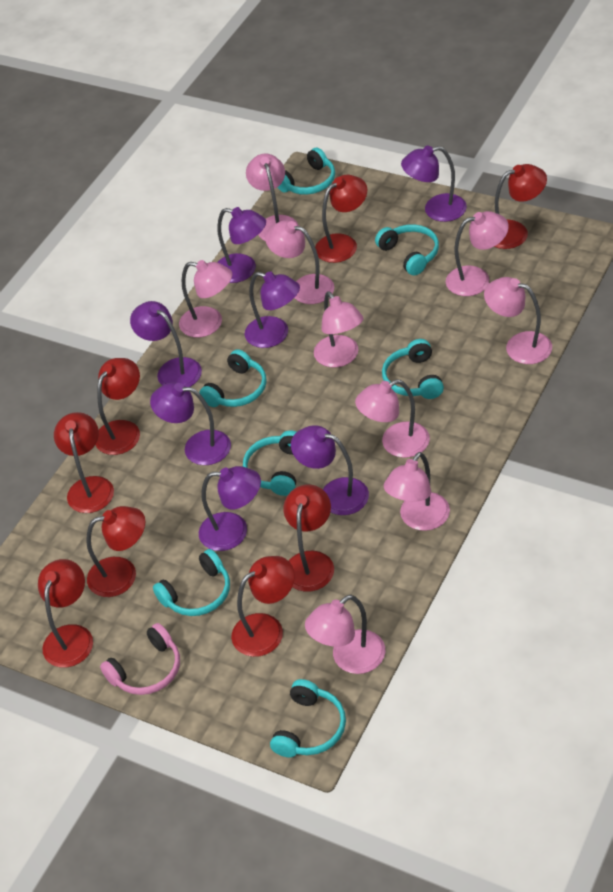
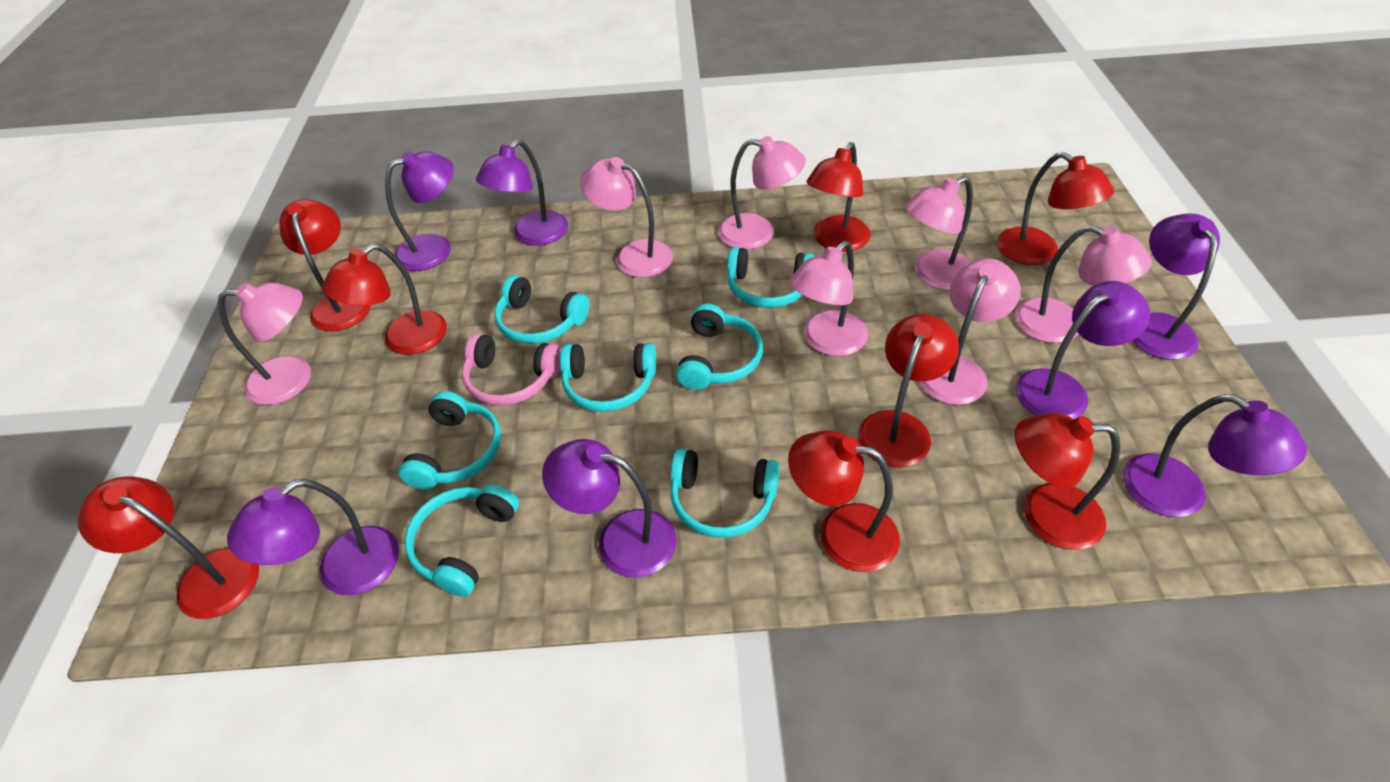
pink lamp: [179,260,232,338] [246,153,298,241] [265,220,334,304] [305,595,386,674] [314,291,364,368] [355,379,430,458] [384,452,450,531] [446,211,509,296] [484,277,552,364] = 9 -> [218,282,311,405] [580,157,673,277] [718,136,806,250] [789,241,868,356] [905,176,973,290] [919,258,1021,405] [1015,225,1152,343] = 7

